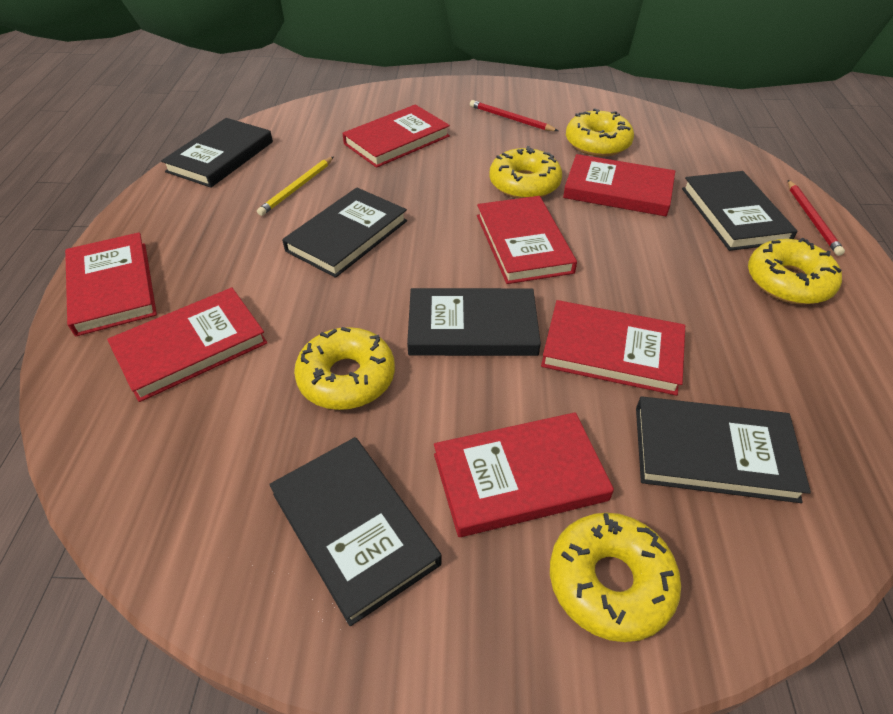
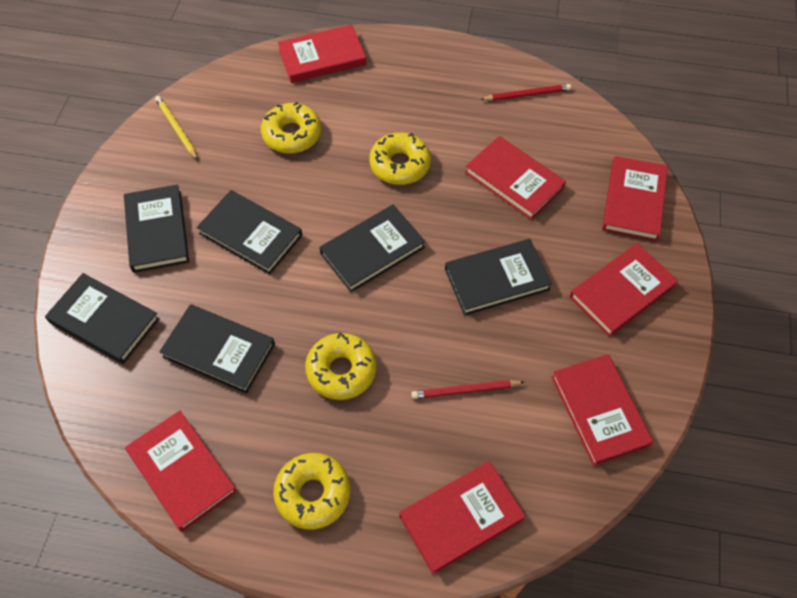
yellow donut: [294,327,395,410] [489,146,562,199] [550,513,681,642] [566,108,634,157] [748,238,842,304] = 5 -> [261,102,321,154] [273,453,351,529] [305,332,377,400] [369,132,431,185] = 4

